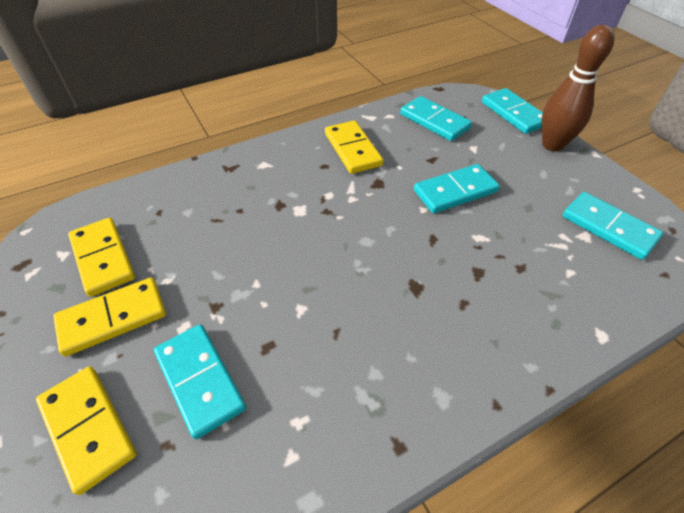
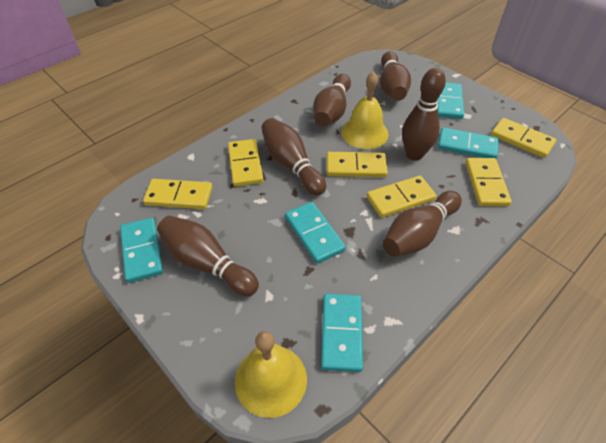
brown bowling pin: [542,25,614,151] = 1 -> [157,216,259,296] [261,118,326,196] [313,74,351,127] [380,51,411,101] [383,191,462,257] [402,68,446,161] = 6
yellow bell: none = 0 -> [235,331,307,418] [341,71,389,149] = 2
yellow domino: [36,366,137,495] [53,278,166,357] [68,218,135,297] [325,121,383,174] = 4 -> [143,179,213,209] [228,139,264,187] [327,152,388,177] [367,175,437,218] [466,158,512,206] [491,118,556,158] = 6

